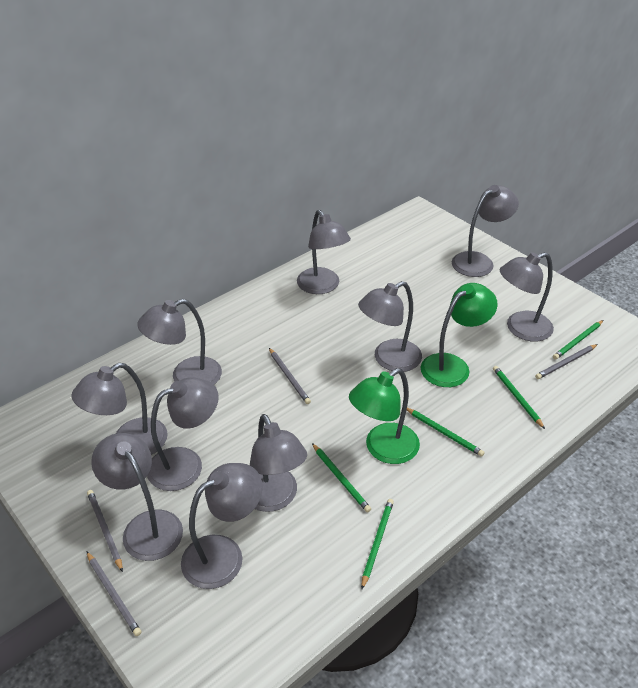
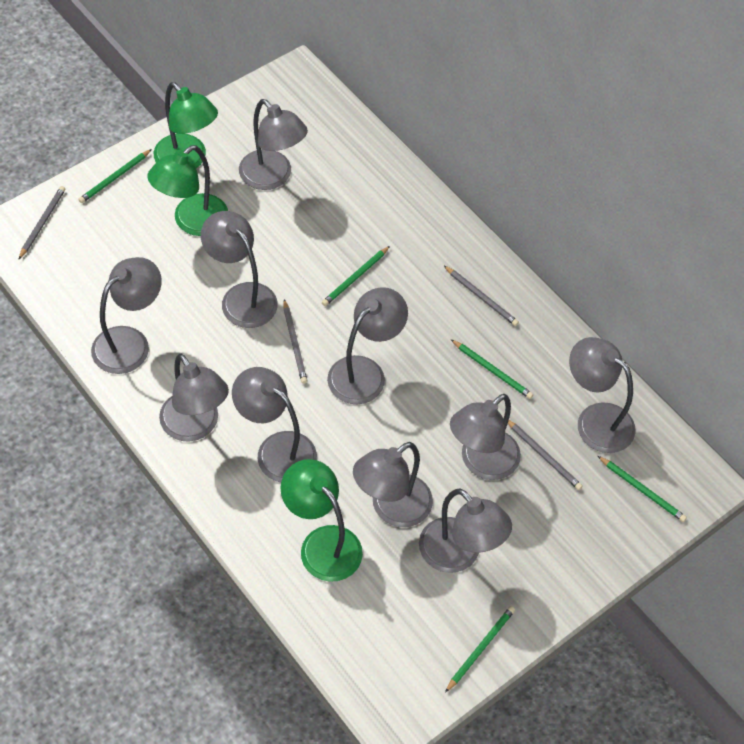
green lamp: [349,368,420,464] [421,283,497,387] = 2 -> [147,145,228,236] [154,82,218,169] [281,459,363,582] = 3

